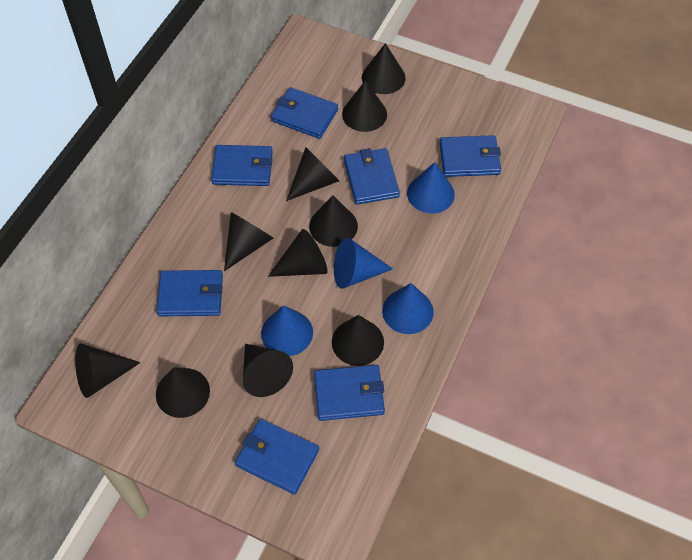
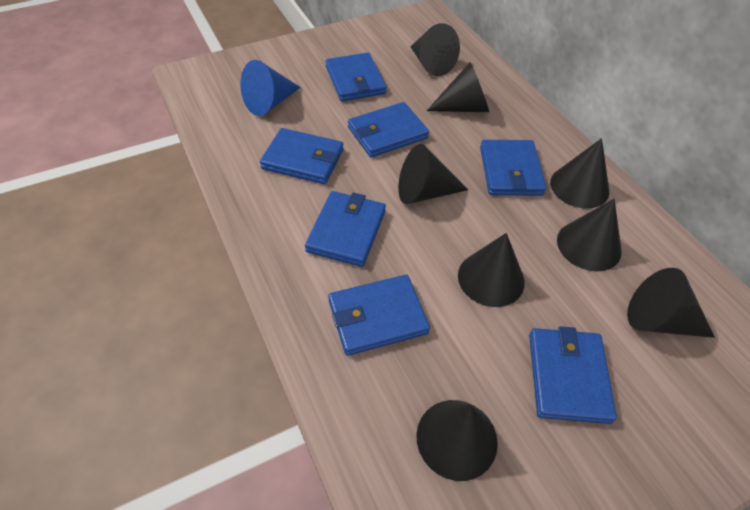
black cone: [75,343,141,398] [156,367,210,418] [224,212,273,271] [243,344,293,397] [268,229,328,277] [286,147,339,201] [309,195,358,247] [332,315,384,366] [342,80,387,132] [362,43,406,94] = 10 -> [398,144,468,204] [410,23,460,76] [416,400,498,481] [427,62,489,112] [458,233,525,307] [550,138,609,209] [557,199,622,271] [627,268,715,338] = 8
blue cone: [261,306,313,356] [334,238,393,289] [382,283,434,334] [407,162,455,214] = 4 -> [240,60,301,116] = 1

